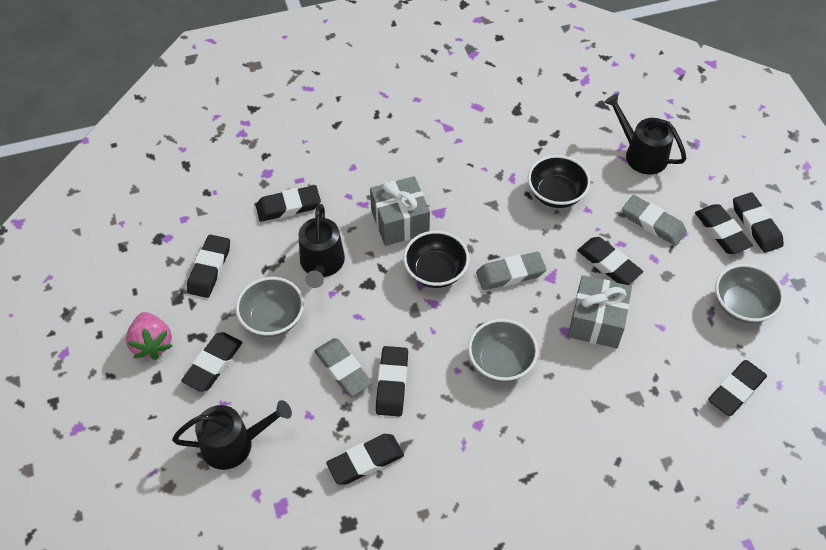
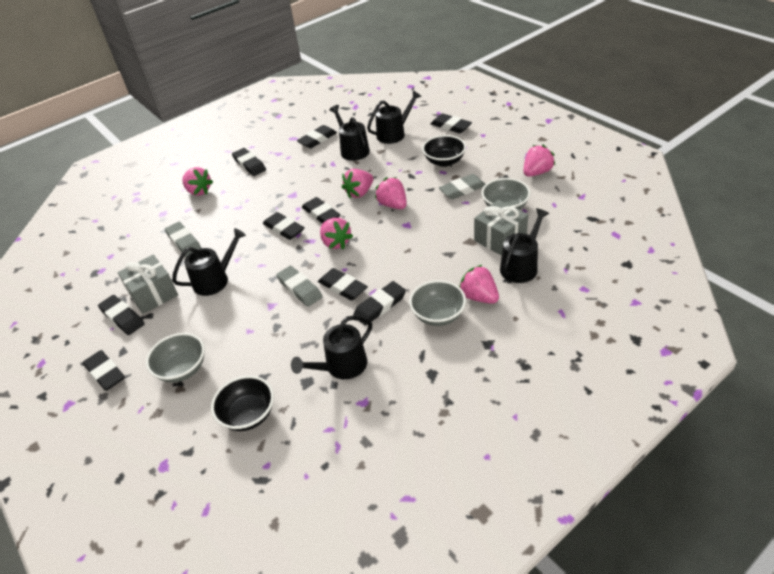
black watering can: [172,400,292,470] [298,204,345,288] [604,93,687,174] = 3 -> [172,228,246,296] [291,316,372,379] [329,105,370,161] [367,90,422,144] [500,208,549,283] = 5
pink strawberry: [126,312,172,360] = 1 -> [182,167,213,196] [320,218,353,249] [342,169,373,198] [375,177,407,209] [459,265,499,304] [523,145,555,177] = 6

